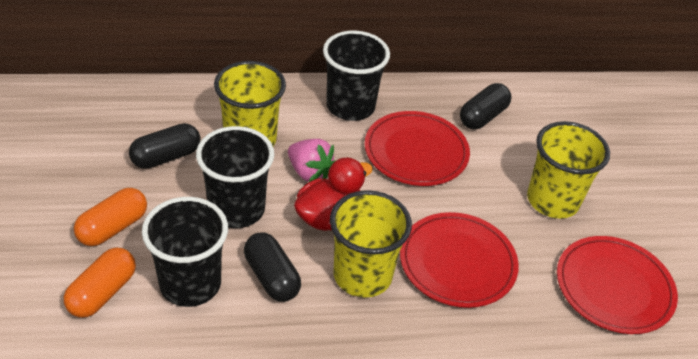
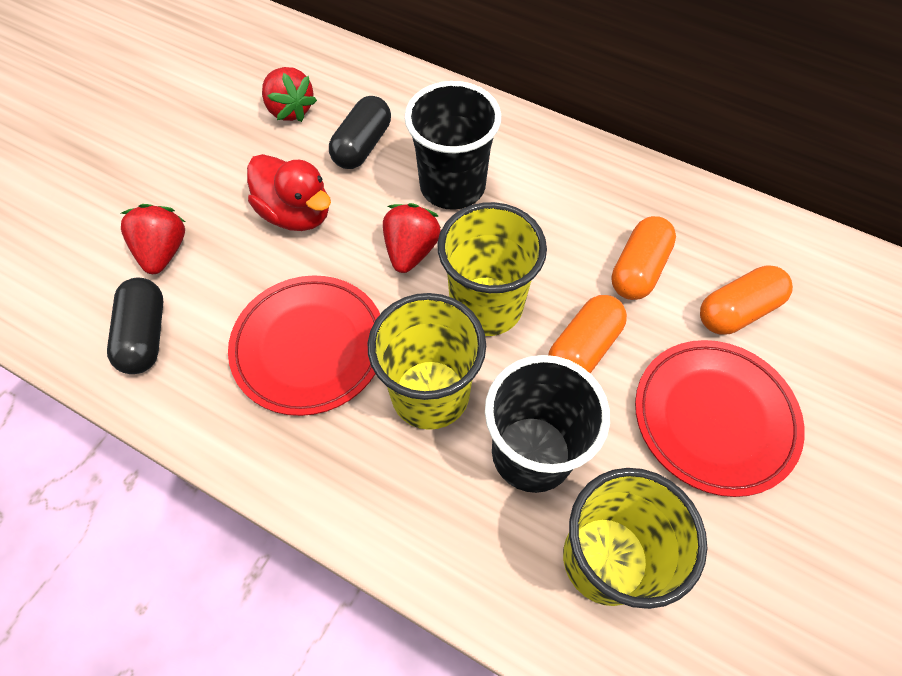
black capsule: [129,123,200,169] [244,233,301,302] [460,83,512,129] = 3 -> [107,278,163,374] [329,96,391,169] = 2
black cup: [142,197,228,307] [196,126,275,228] [323,31,390,121] = 3 -> [404,81,501,210] [485,355,610,493] = 2
orange capsule: [64,248,136,318] [74,188,147,246] = 2 -> [548,295,627,373] [611,216,676,300] [700,265,793,335] = 3
pink strawberry: [288,139,335,182] = 1 -> none = 0
red plate: [365,111,470,186] [400,212,519,308] [557,236,678,334] = 3 -> [228,275,380,416] [635,340,805,497] = 2
red strawberry: none = 0 -> [121,204,185,274] [262,67,317,122] [383,203,441,273] = 3

